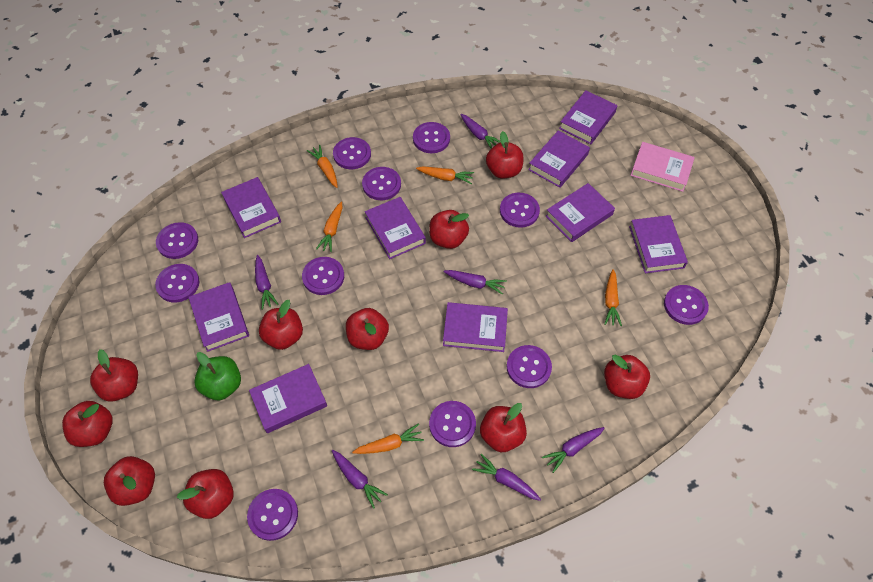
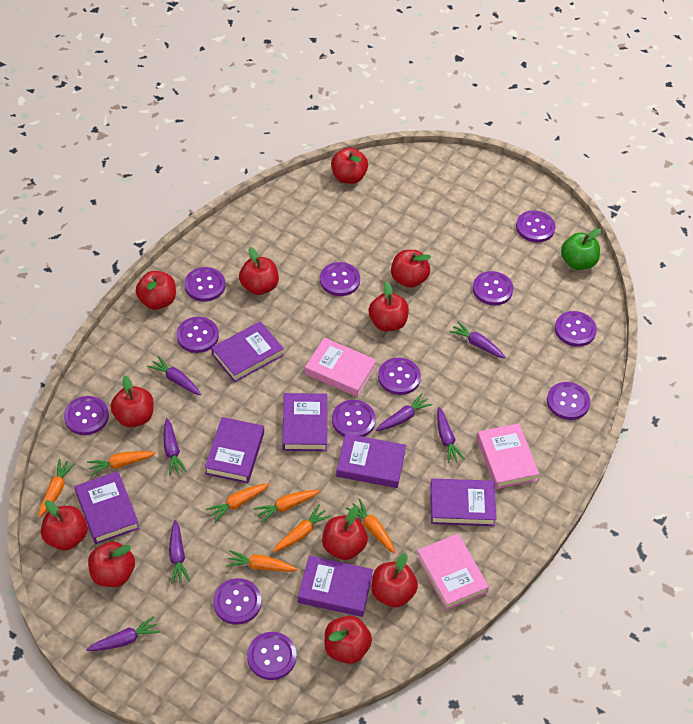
orange carrot: [307,145,338,188] [316,202,343,252] [352,424,424,454] [416,166,474,184] [605,269,622,326] = 5 -> [38,459,76,518] [87,451,156,476] [206,483,270,522] [226,550,298,572] [254,490,320,523] [273,505,331,552] [346,499,396,554] = 7
pink book: [630,142,695,192] = 1 -> [305,337,377,397] [416,534,489,610] [477,423,539,489] = 3
purple book: [188,282,249,352] [221,177,281,238] [249,364,327,433] [365,197,426,259] [443,302,508,352] [528,130,590,188] [546,183,615,242] [559,90,617,144] [629,215,688,273] = 9 -> [75,471,140,544] [205,417,264,483] [211,321,284,382] [283,393,327,451] [298,556,373,617] [336,434,406,488] [430,478,496,526] = 7
purple button: [155,264,199,302] [156,222,198,259] [247,489,298,541] [302,257,344,295] [333,137,371,169] [362,167,401,200] [413,122,450,153] [429,401,476,447] [500,193,540,228] [507,345,552,388] [664,285,709,325] = 11 -> [64,396,109,435] [176,317,219,353] [184,267,225,302] [213,578,261,625] [247,632,297,680] [320,262,360,296] [332,400,376,437] [378,358,421,395] [473,271,513,305] [516,210,555,243] [547,382,590,420] [555,311,597,347] = 12
purple carrot: [255,255,279,310] [332,450,388,509] [444,270,507,295] [460,114,501,149] [472,454,541,501] [542,427,605,473] = 6 -> [86,616,160,651] [147,356,201,395] [164,418,187,476] [169,520,190,584] [376,394,433,431] [437,407,465,463] [449,322,506,359] = 7
red apple: [62,401,113,447] [90,349,138,401] [104,456,155,506] [177,469,234,519] [259,300,303,350] [346,308,389,350] [429,210,469,249] [480,403,527,452] [486,131,524,179] [604,355,650,399] = 10 -> [41,500,87,550] [88,541,135,587] [110,375,154,427] [136,271,176,310] [239,247,279,295] [322,507,368,560] [324,616,372,664] [331,147,368,184] [368,282,409,331] [371,553,418,607] [391,250,431,288] = 11

